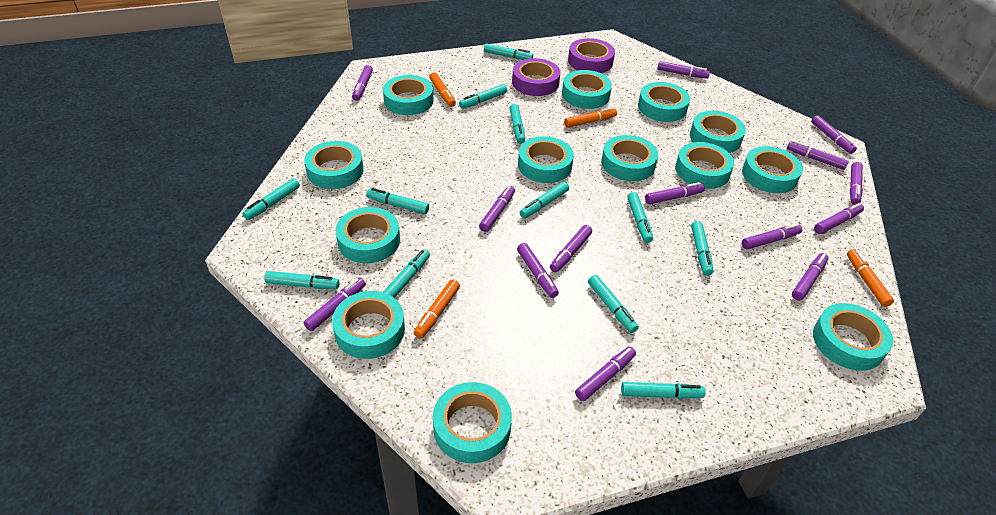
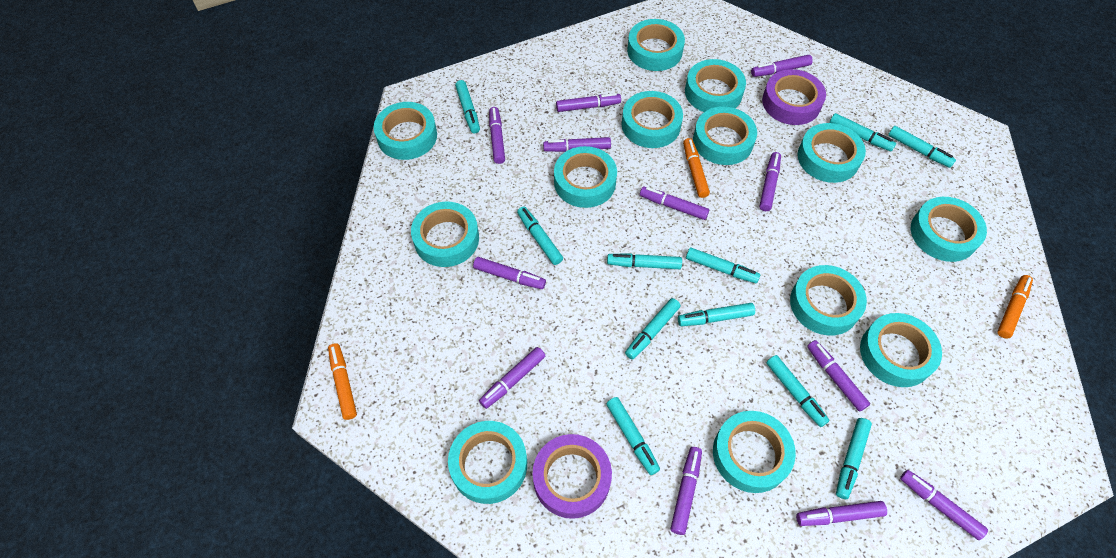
orange marker: [414,279,460,339] [429,72,456,107] [564,107,617,128] [847,249,894,307] = 4 -> [328,343,357,420] [683,138,710,198] [997,275,1033,339] = 3
purple marker: [304,278,366,331] [352,65,373,101] [479,186,515,232] [517,243,559,298] [550,225,592,272] [575,347,636,401] [645,182,705,204] [657,61,710,79] [742,224,802,249] [787,141,849,170] [792,253,828,301] [811,115,857,154] [814,203,864,234] [850,162,863,205] = 14 -> [473,257,546,289] [479,347,545,409] [489,107,505,164] [543,137,611,152] [556,93,621,112] [640,186,709,220] [670,447,702,535] [751,55,813,77] [759,152,781,211] [796,501,887,526] [807,340,870,412] [900,470,988,540] = 12
turquoise marker: [242,178,300,220] [264,271,339,289] [367,188,429,214] [383,249,430,298] [459,84,507,109] [484,43,533,60] [509,104,525,144] [520,182,569,218] [588,275,639,333] [621,382,706,399] [627,192,653,243] [691,221,713,276] = 12 -> [455,80,480,133] [517,206,563,265] [606,397,660,475] [607,253,682,269] [625,298,681,360] [678,303,755,326] [686,248,760,283] [766,355,830,427] [830,113,896,151] [836,418,872,499] [888,126,956,168] = 11

